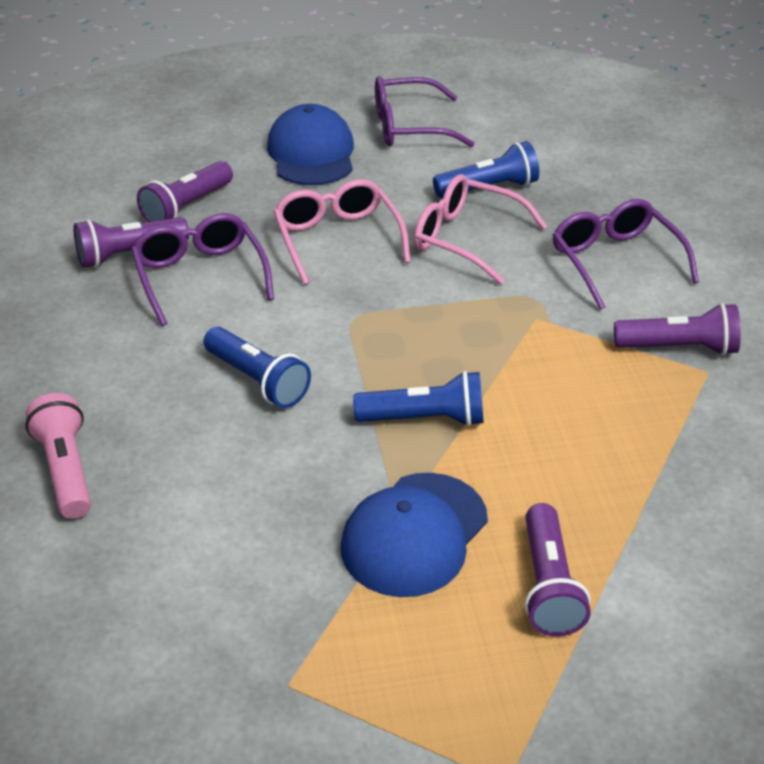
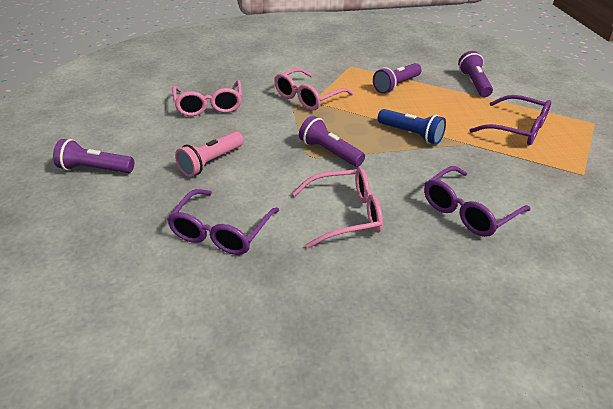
blue cap: [267,104,354,185] [341,473,488,597] = 2 -> none = 0
blue flashlight: [203,327,311,408] [353,371,484,427] [433,141,539,198] = 3 -> [378,109,446,145] = 1
pink glasses: [273,179,411,285] [414,174,547,284] = 2 -> [172,80,242,116] [274,68,353,110] [292,167,383,248] = 3

